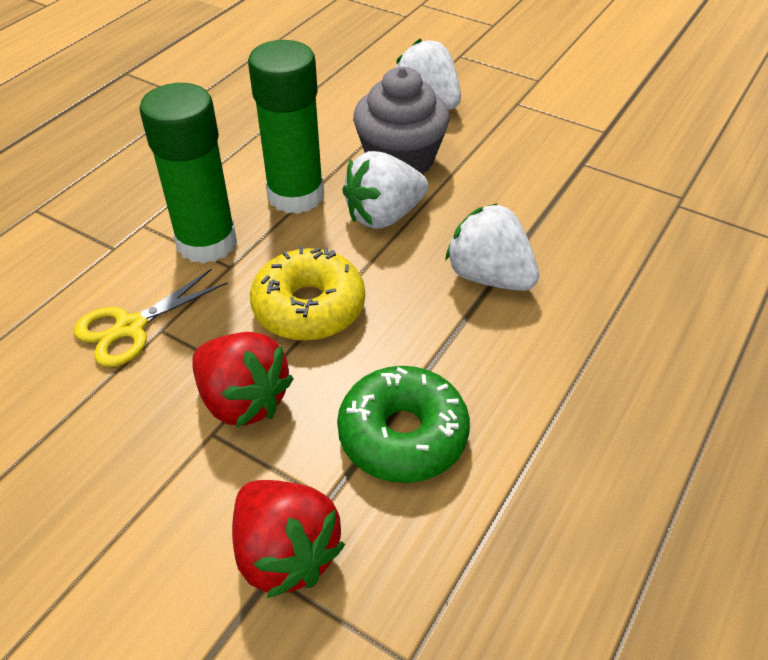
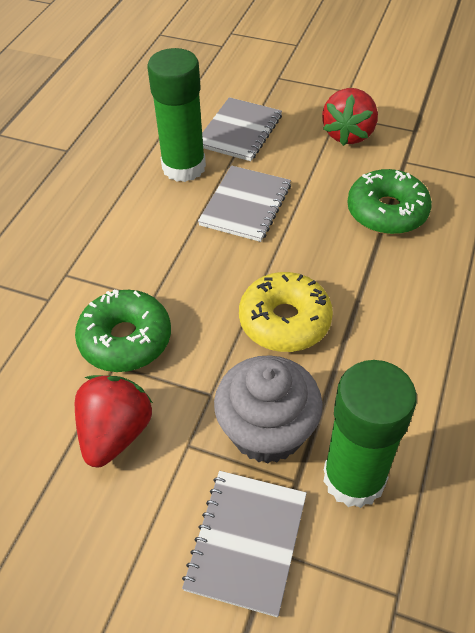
green donut: [337,366,470,483] = 1 -> [75,289,171,372] [347,169,432,234] = 2
grey notebook: none = 0 -> [182,471,307,617] [198,165,291,242] [202,97,282,161] = 3
white strawberry: [342,151,428,229] [396,38,461,110] [445,203,539,291] = 3 -> none = 0
yellow scissors: [74,268,228,367] = 1 -> none = 0

